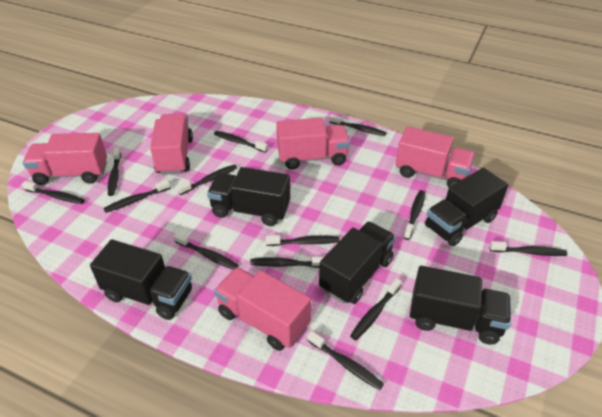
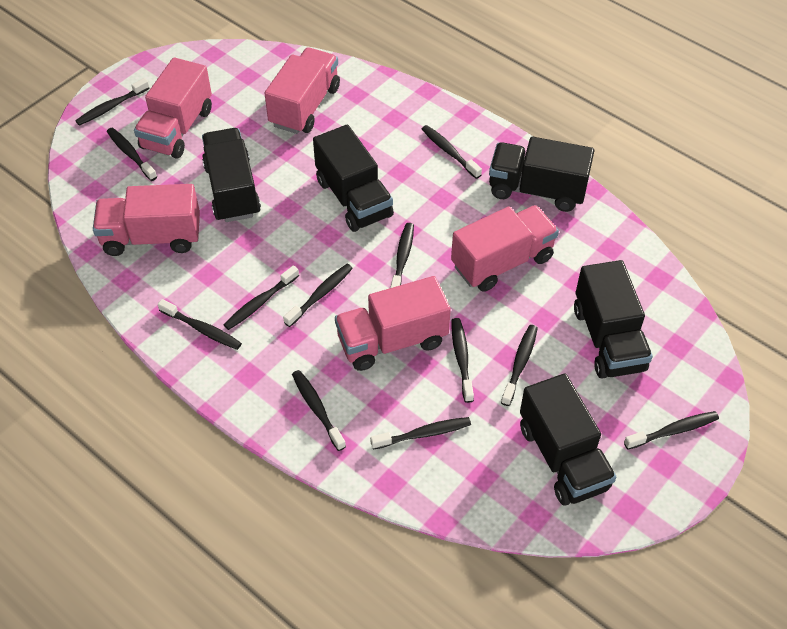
black toothbrush: [22,181,85,204] [103,180,171,213] [108,148,121,196] [173,233,239,270] [177,164,237,195] [214,131,268,153] [250,257,324,268] [266,235,340,246] [307,331,384,390] [329,114,387,136] [350,278,402,340] [403,190,425,240] [490,241,567,256] = 13 -> [75,78,150,126] [107,128,157,181] [158,299,242,350] [223,265,299,330] [283,264,353,327] [292,370,346,451] [370,417,471,450] [390,223,414,288] [422,125,482,179] [452,318,474,403] [501,325,538,406] [624,411,719,450] = 12

